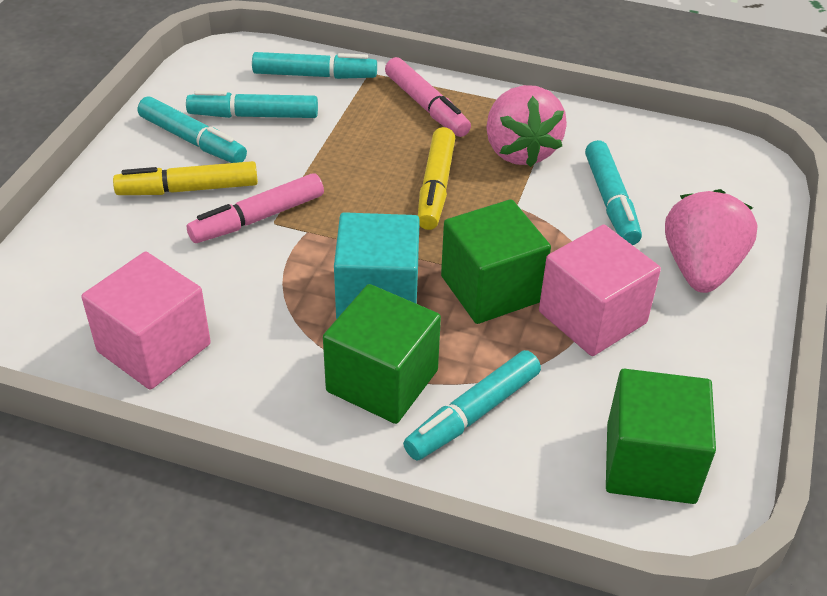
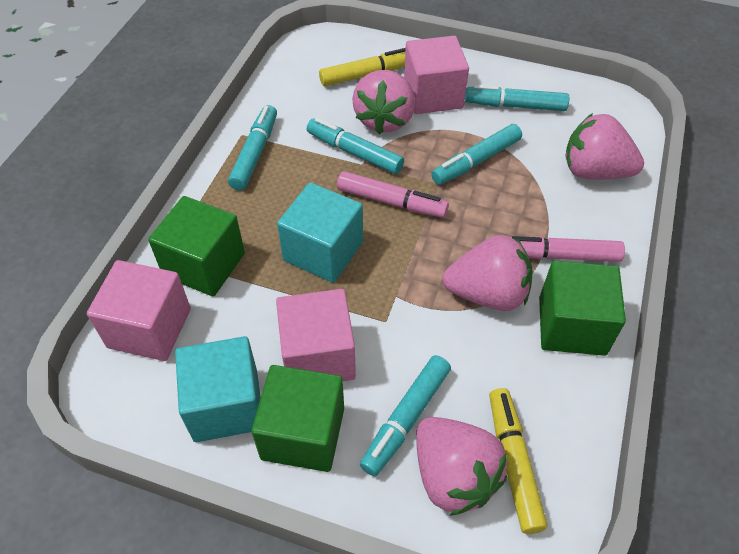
pink cube: [82,252,211,390] [539,225,661,356] = 2 -> [87,260,191,361] [276,289,356,381] [404,36,469,114] = 3
pink strawberry: [486,85,567,167] [665,189,758,293] = 2 -> [352,70,415,134] [416,417,507,516] [443,235,533,311] [566,113,644,179] = 4
turquoise cube: [334,212,420,319] = 1 -> [175,336,261,442] [277,182,363,283] = 2

